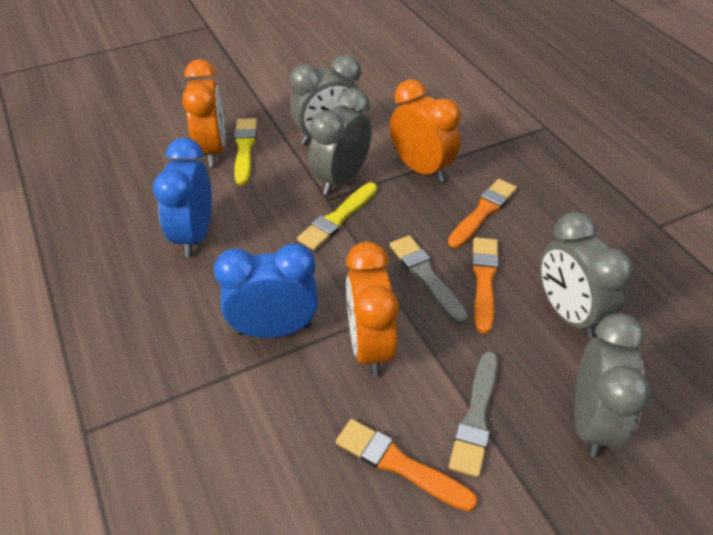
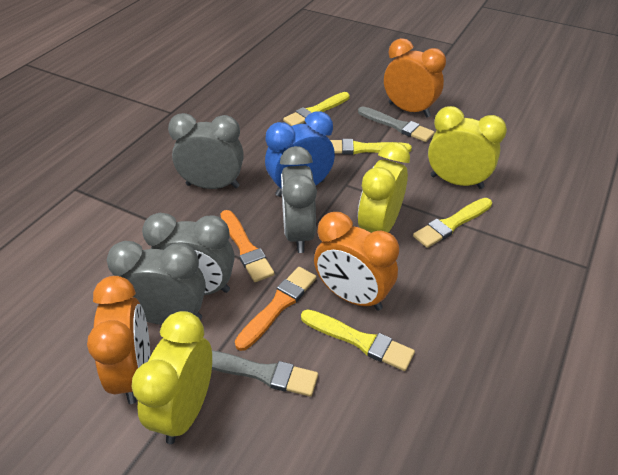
blue clock: [153,138,212,257] [214,243,318,338] = 2 -> [265,111,335,197] = 1
orange brush: [336,419,478,512] [448,179,517,248] [472,237,499,334] = 3 -> [220,210,274,282] [235,267,317,351] = 2
yellow brush: [234,118,257,185] [297,183,377,250] = 2 -> [283,92,350,126] [301,309,415,371] [330,139,412,155] [413,198,492,248] = 4
yellow clock: none = 0 -> [131,311,212,444] [358,142,410,233] [428,106,507,189] = 3

